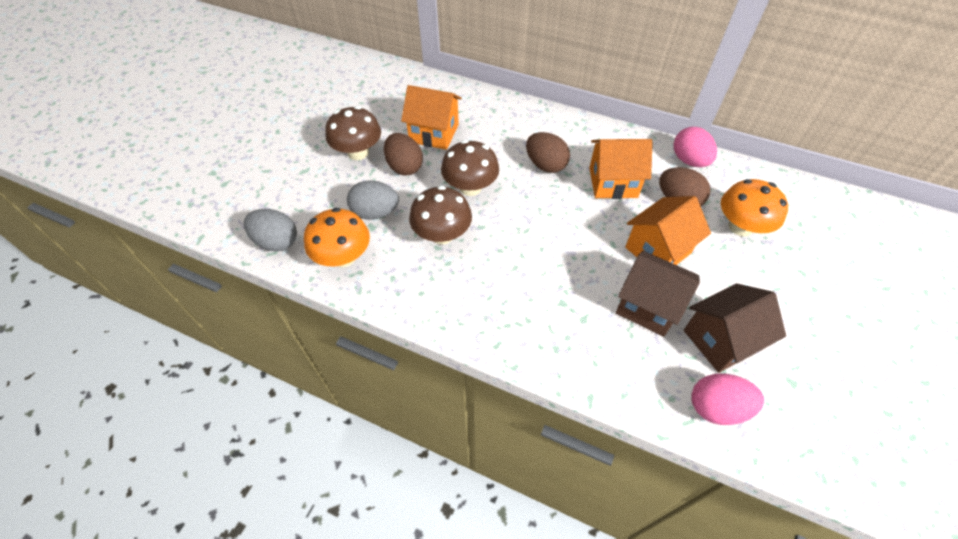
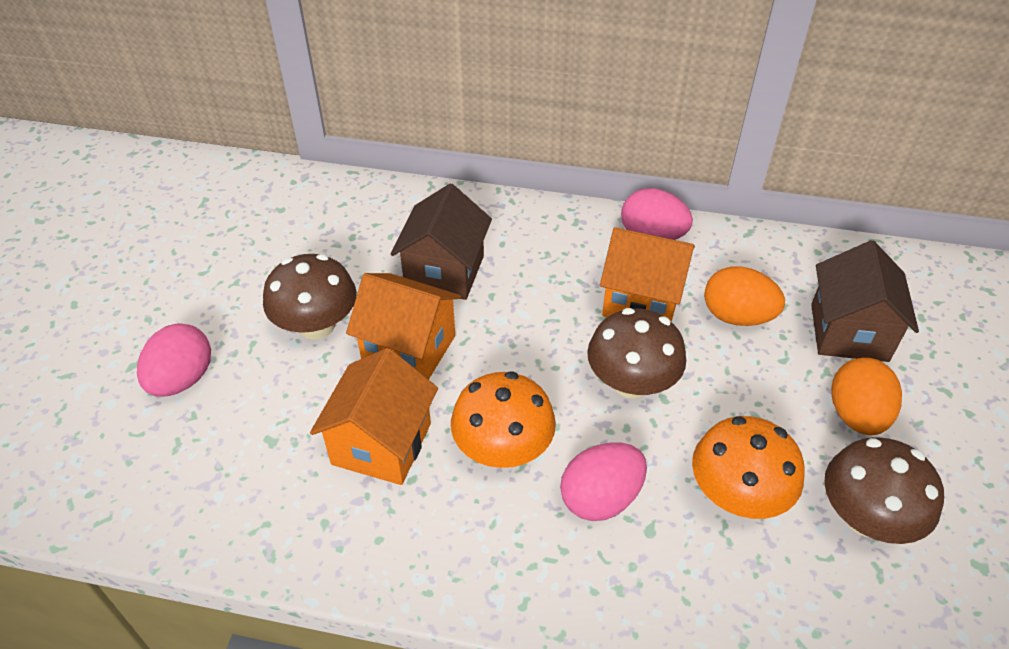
brown egg: [384,133,423,176] [526,132,570,173] [659,167,711,206] = 3 -> none = 0
grey egg: [244,209,297,252] [347,180,399,220] = 2 -> none = 0
orange egg: none = 0 -> [704,267,785,326] [831,358,902,435] = 2
pink egg: [674,127,717,167] [691,373,764,425] = 2 -> [137,323,211,397] [560,442,647,521] [621,188,693,240] = 3

